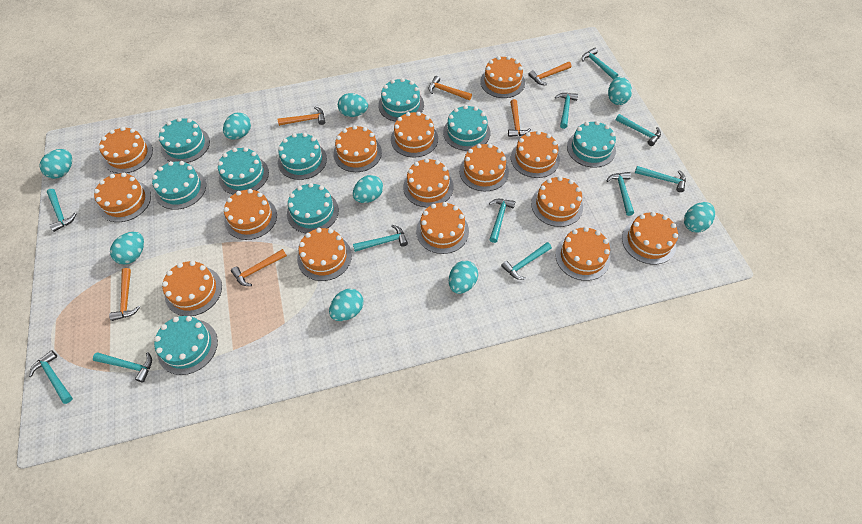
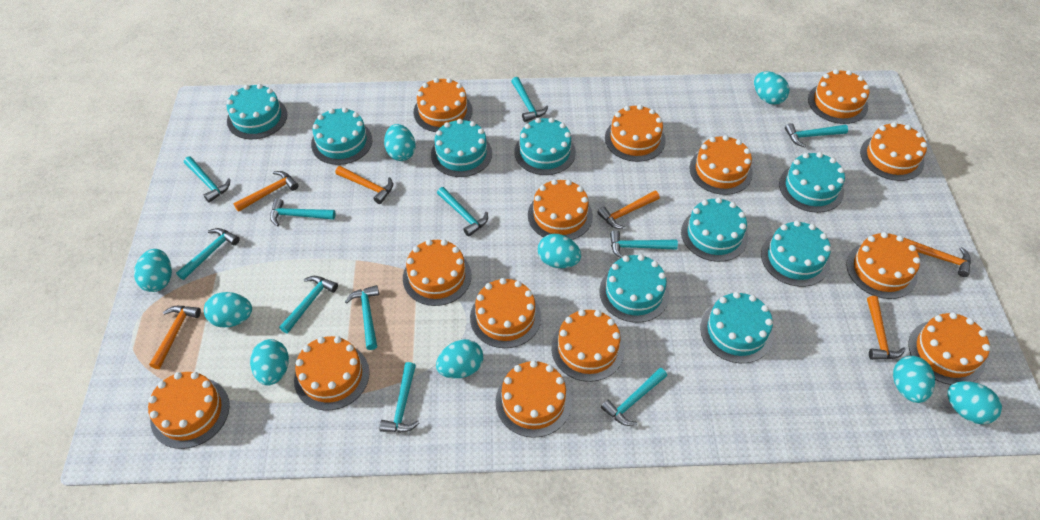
orange cake: [94,173,151,222] [99,127,153,173] [162,261,222,316] [224,189,277,240] [297,228,352,281] [333,125,382,172] [391,112,438,157] [403,158,454,208] [416,202,469,254] [459,144,509,191] [480,56,525,98] [511,131,560,178] [531,176,583,227] [555,227,610,281] [622,212,678,265] = 15 -> [148,372,230,449] [294,336,370,411] [403,239,472,306] [414,78,472,132] [470,278,541,348] [495,360,572,438] [528,179,593,240] [551,309,624,382] [605,105,666,162] [690,135,753,195] [808,69,869,124] [846,232,920,299] [860,122,927,181] [908,312,990,385] = 14

